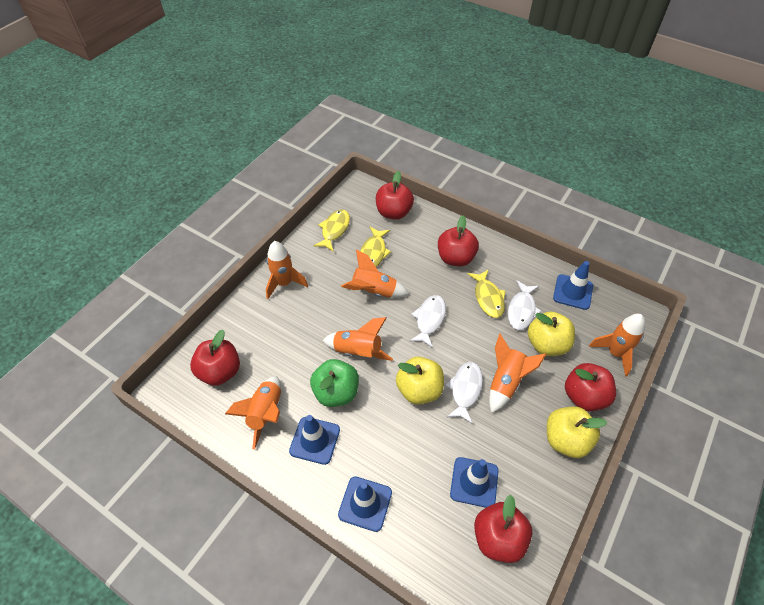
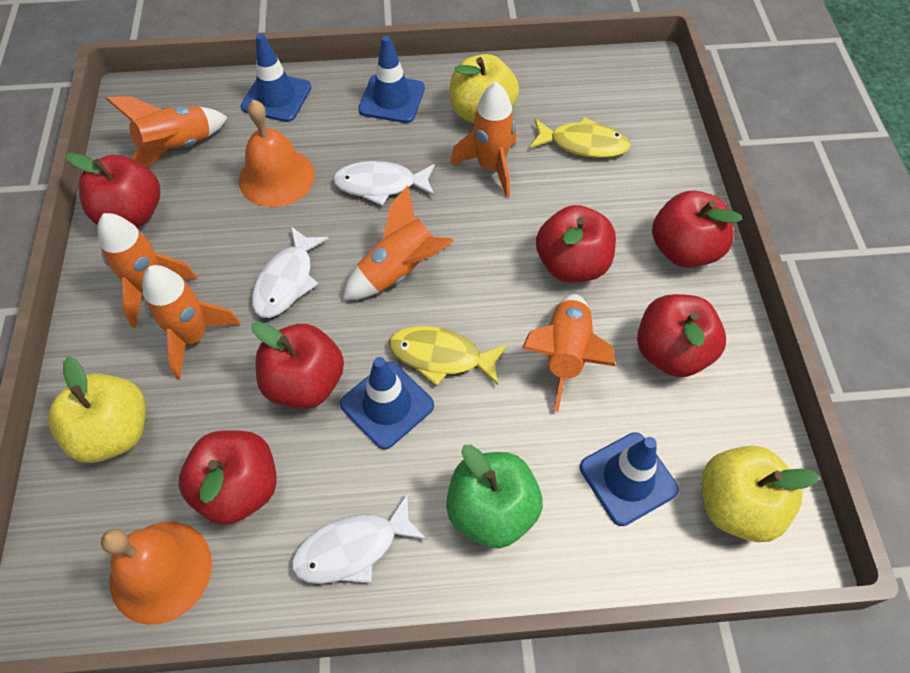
orange bell: none = 0 -> [101,522,212,625] [239,100,315,207] = 2
red apple: [190,330,240,386] [376,171,414,220] [438,216,479,266] [474,495,533,563] [565,363,616,411] = 5 -> [66,152,160,228] [178,430,277,525] [252,321,344,409] [536,205,616,283] [637,294,726,377] [652,191,742,268] = 6
yellow fish: [314,209,350,252] [360,227,391,267] [467,269,506,318] = 3 -> [389,326,507,386] [530,117,631,158] = 2

